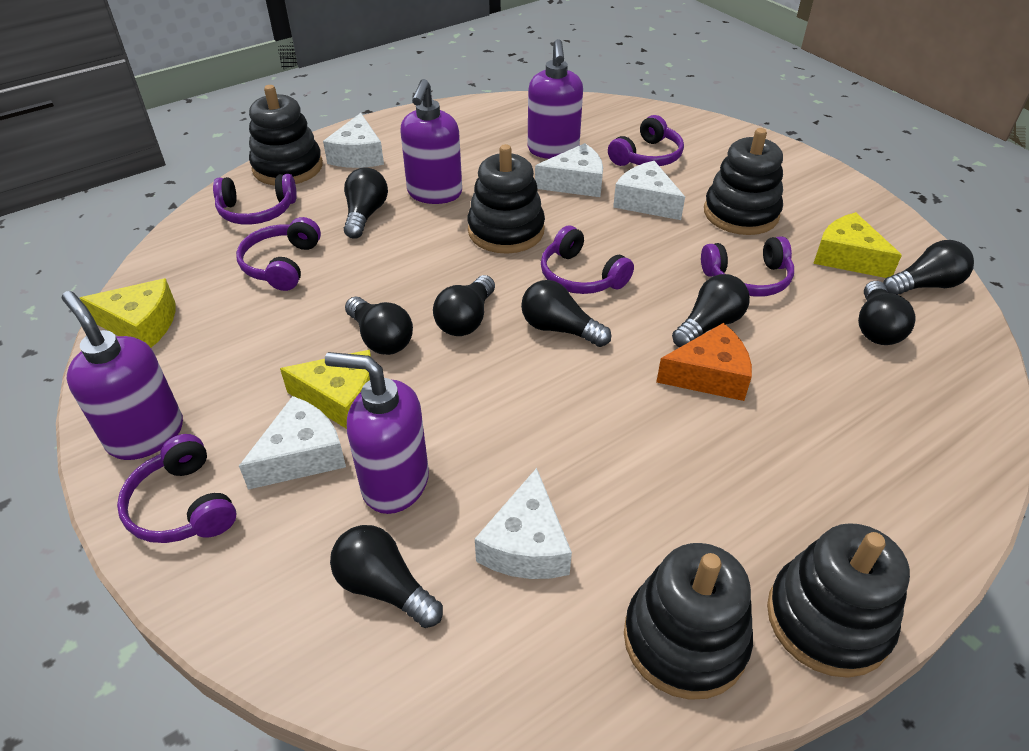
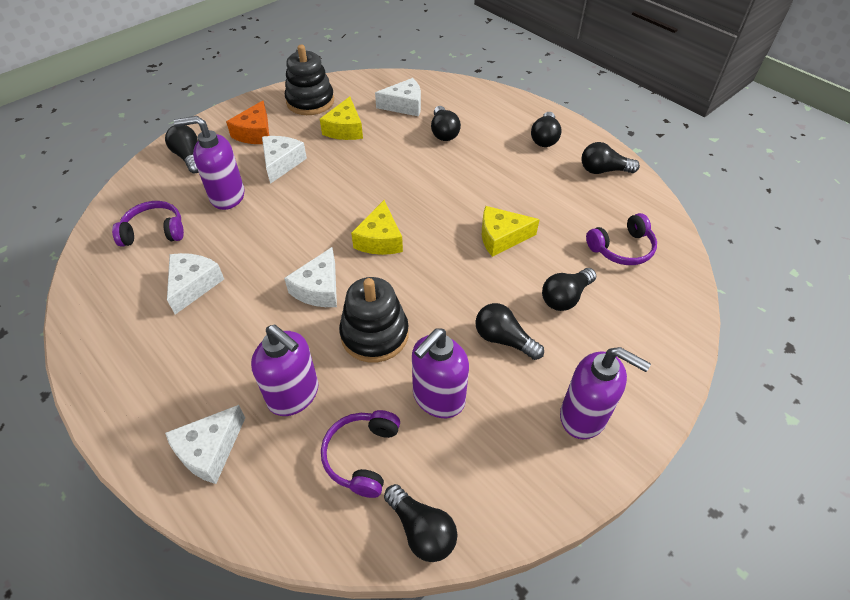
black light bulb: [330,525,443,628] [344,167,388,239] [345,297,413,355] [433,275,495,336] [521,280,611,347] [672,274,750,347] [858,281,916,345] [883,240,974,295] = 8 -> [165,125,198,173] [384,484,457,562] [431,106,461,141] [475,303,544,360] [531,112,562,147] [542,268,596,311] [582,142,640,174] = 7
black stacking toy: [249,85,323,185] [467,144,545,254] [624,543,753,700] [704,128,783,235] [767,523,910,678] = 5 -> [285,45,334,115] [339,277,409,363] = 2
purple headphones: [117,434,236,543] [213,174,297,225] [236,217,321,291] [541,226,634,294] [608,115,684,166] [701,236,794,297] = 6 -> [112,201,184,247] [321,410,400,498] [586,213,657,265] = 3

